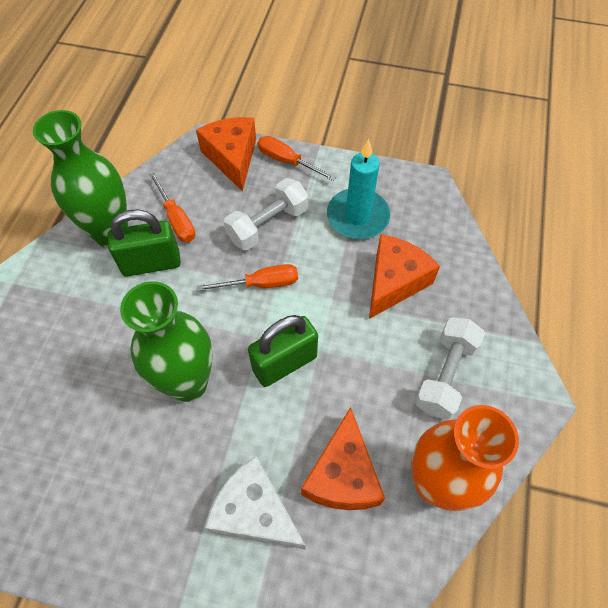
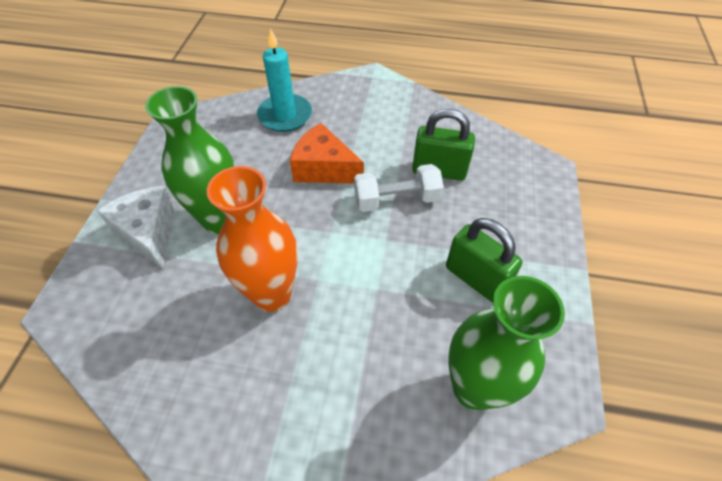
orange cheese: [196,117,256,191] [301,407,385,510] [369,234,440,319] = 3 -> [290,123,364,184] = 1
orange screwdriver: [149,172,195,242] [197,264,298,291] [258,136,336,181] = 3 -> none = 0
white dumbbell: [224,178,309,250] [415,317,485,420] = 2 -> [354,164,444,212] = 1

